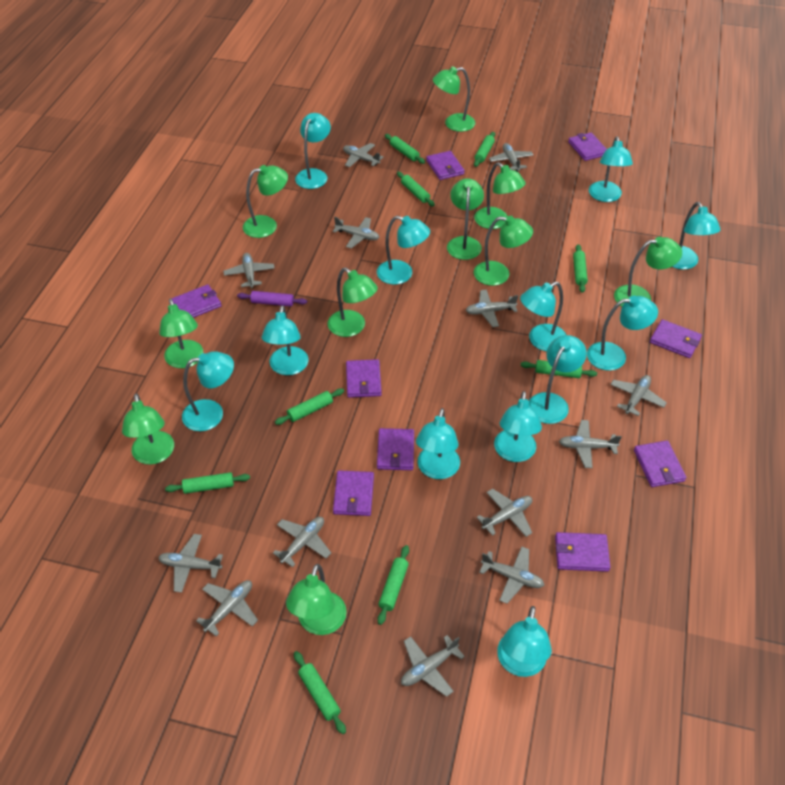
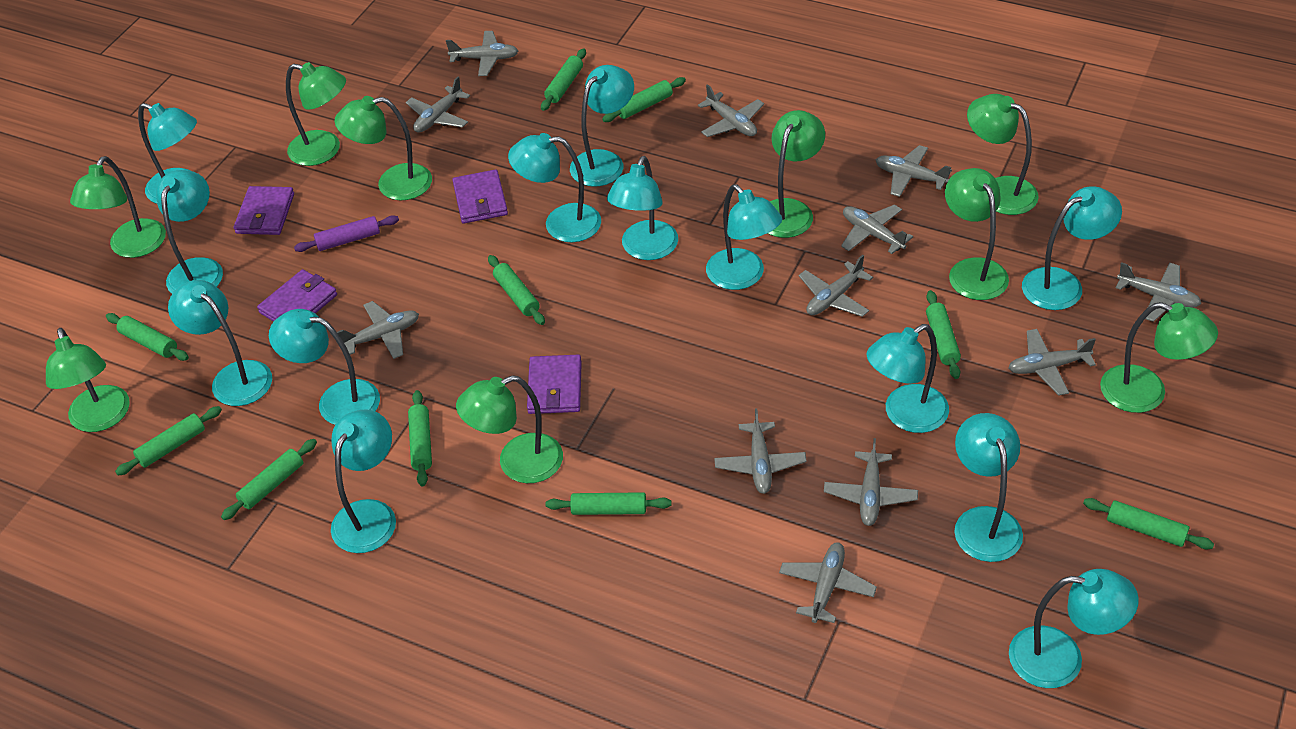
green lamp: [122,393,174,465] [159,299,203,368] [243,165,288,238] [286,564,347,635] [327,267,378,337] [433,66,475,132] [447,178,484,260] [474,162,526,229] [474,216,533,286] [614,237,682,307] = 10 -> [46,328,130,432] [70,156,166,258] [286,62,346,166] [335,96,432,200] [456,375,563,483] [767,110,825,238] [945,168,1009,300] [967,94,1039,215] [1100,302,1218,413] = 9
green rolling pin: [165,472,250,494] [275,388,344,425] [294,651,346,734] [377,545,409,625] [385,134,425,164] [397,172,435,206] [474,132,495,167] [521,360,597,378] [573,244,588,293] = 9 -> [106,313,189,361] [115,406,222,475] [221,439,317,520] [408,390,432,486] [488,255,545,325] [541,49,586,111] [545,492,671,515] [602,77,686,122] [926,290,961,379] [1083,498,1214,549] = 10
grey plane: [158,534,223,593] [196,580,258,636] [223,253,275,288] [273,517,331,567] [333,217,380,249] [343,143,383,168] [401,635,465,697] [465,290,518,327] [477,489,532,537] [479,546,544,604] [489,143,533,172] [559,420,622,468] [610,375,667,416] = 13 -> [337,301,419,359] [406,77,470,133] [446,31,518,76] [698,84,764,137] [714,408,807,494] [779,542,877,623] [799,255,873,317] [824,438,918,526] [841,205,913,254] [876,145,952,197] [1009,329,1096,396] [1116,262,1201,322] = 12
purple wallet: [172,284,222,318] [333,471,374,516] [346,359,382,398] [377,428,414,470] [426,151,464,180] [555,532,610,572] [568,133,607,161] [634,440,687,487] [650,319,702,358] = 9 -> [234,186,294,235] [257,269,337,322] [452,169,508,224] [527,355,582,414] = 4
turquoise lamp: [182,351,234,431] [262,305,309,375] [295,113,331,189] [377,216,430,285] [416,408,460,479] [494,391,542,462] [497,606,552,677] [520,282,566,351] [529,335,587,424] [587,296,658,371] [589,136,633,202] [672,202,721,270] = 12 -> [138,103,197,204] [156,170,223,294] [168,280,272,406] [269,309,380,425] [331,409,396,553] [508,133,601,242] [570,65,634,187] [607,156,678,260] [706,184,782,290] [867,324,949,433] [954,413,1023,562] [1009,569,1139,688] [1022,186,1122,310] = 13

